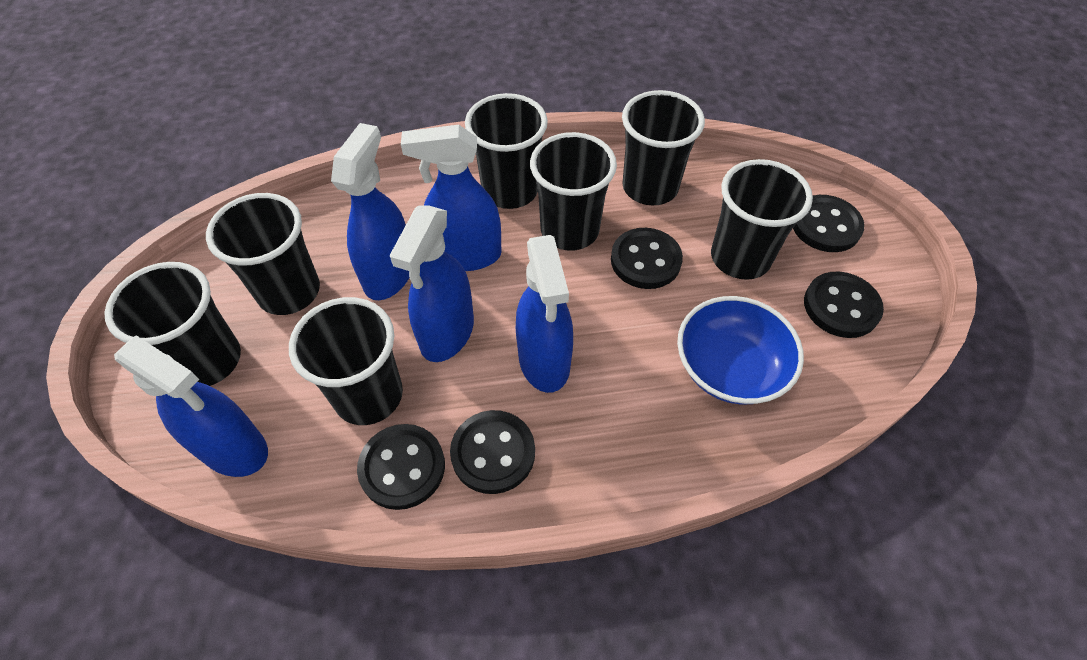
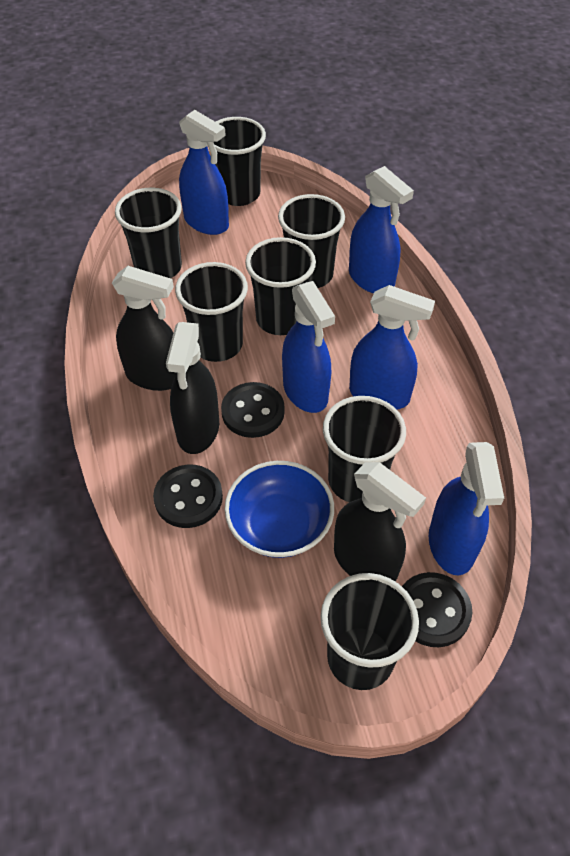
black button: [357,424,445,510] [450,410,535,494] [611,228,683,289] [793,195,864,252] [804,272,884,338] = 5 -> [153,464,223,528] [221,382,285,438] [402,572,472,647] = 3
black spray bottle: none = 0 -> [112,266,176,391] [166,322,219,454] [334,462,426,582] = 3

